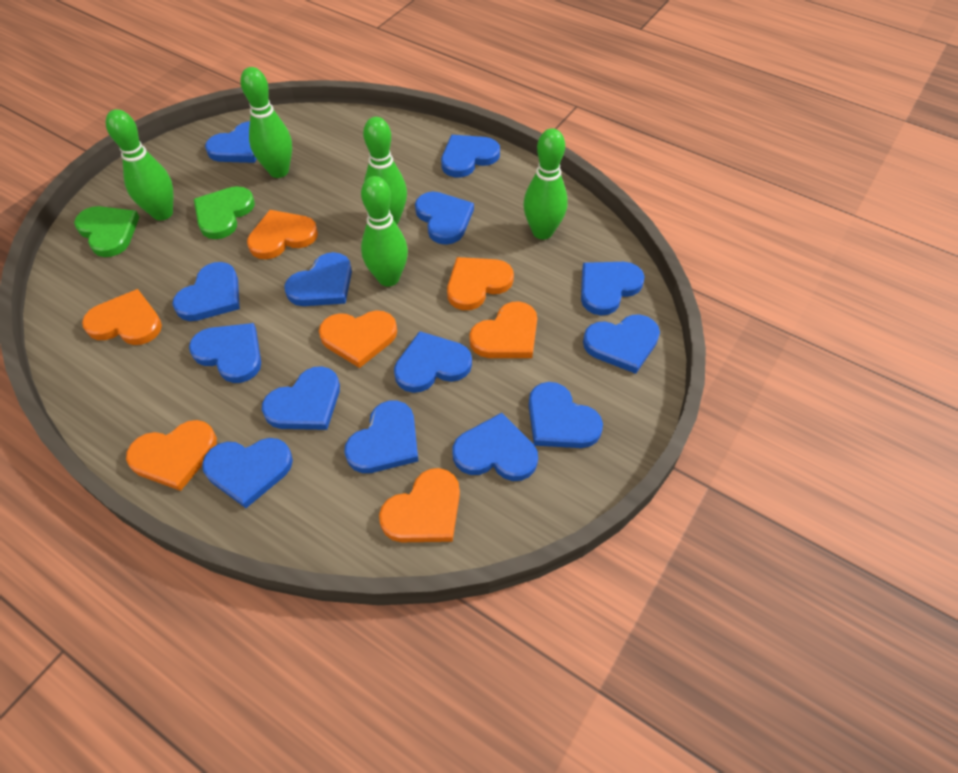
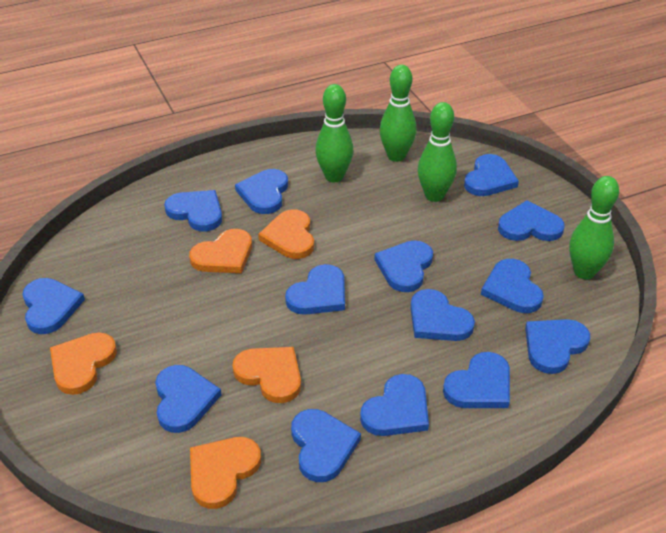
green bowling pin: [106,109,174,221] [241,67,292,178] [361,176,408,287] [363,117,407,224] [523,128,568,240] = 5 -> [315,84,353,182] [379,65,417,162] [418,102,457,202] [569,176,619,280] = 4
green heart: [74,206,140,257] [194,186,255,239] = 2 -> none = 0
orange heart: [82,289,162,345] [126,420,217,491] [247,210,318,259] [319,310,397,368] [379,468,460,542] [447,257,514,310] [469,301,537,358] = 7 -> [50,332,117,395] [189,229,252,273] [190,437,261,509] [232,347,301,403] [258,209,314,259] = 5

